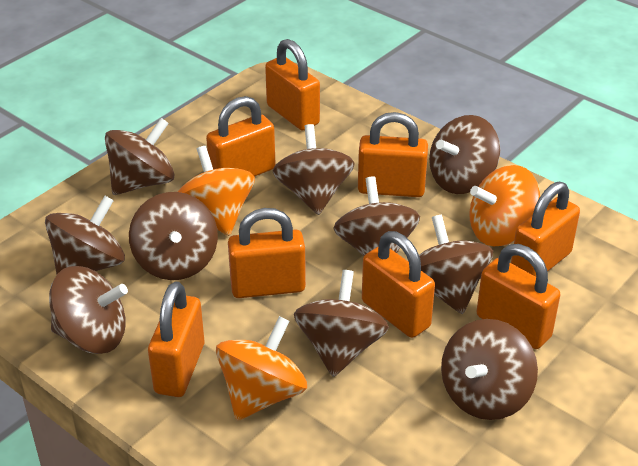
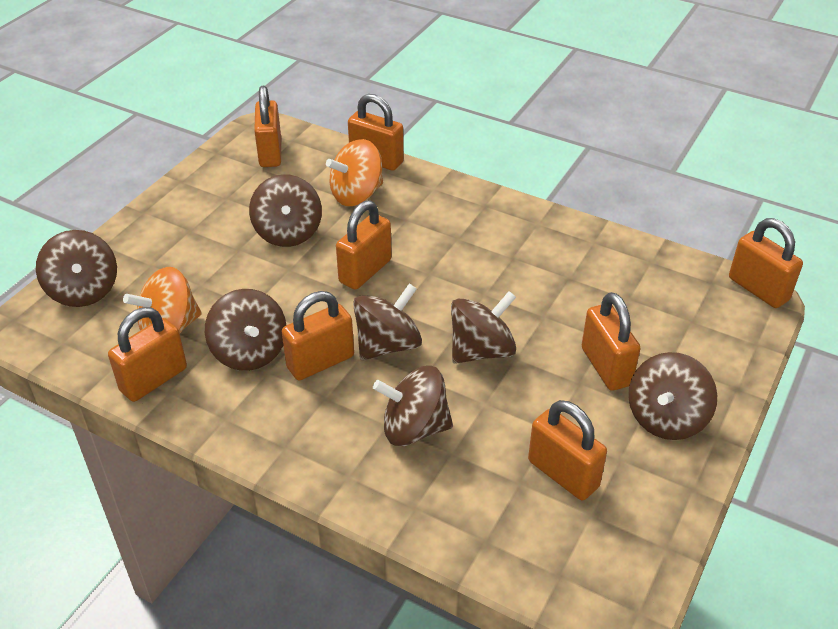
brown spinning top: [45,196,125,274] [49,266,128,354] [105,118,175,195] [129,192,218,280] [273,124,354,215] [294,270,389,377] [334,176,420,256] [419,215,493,314] [429,115,500,194] [441,319,538,420] = 10 -> [36,230,117,307] [205,289,286,371] [249,174,322,247] [353,284,422,360] [373,366,453,446] [451,291,516,363] [628,352,717,440] = 7
orange spinning top: [178,146,255,236] [216,316,307,421] [470,165,540,246] = 3 -> [123,267,202,333] [326,139,383,206] = 2

